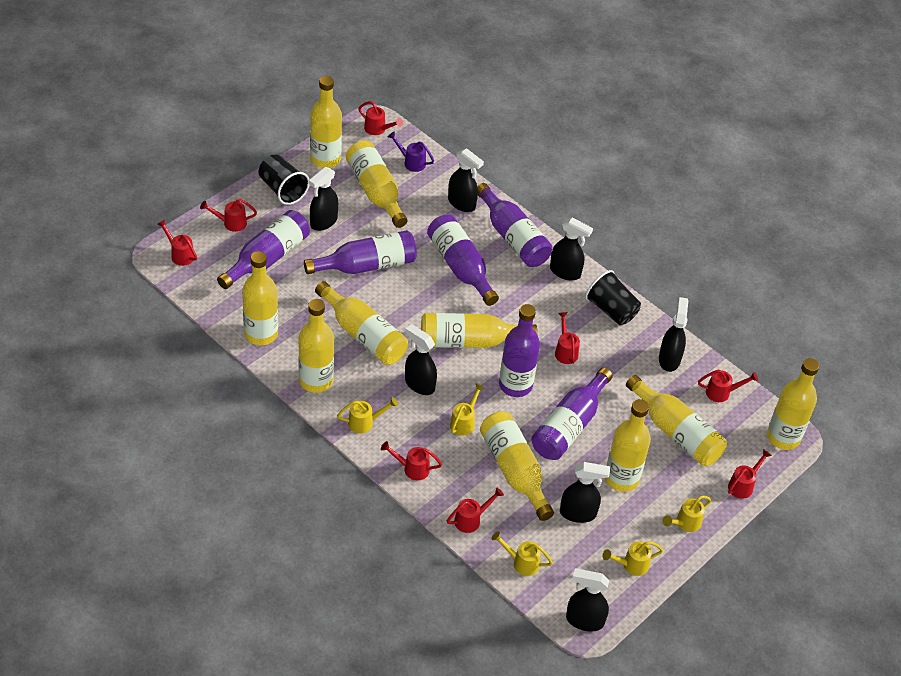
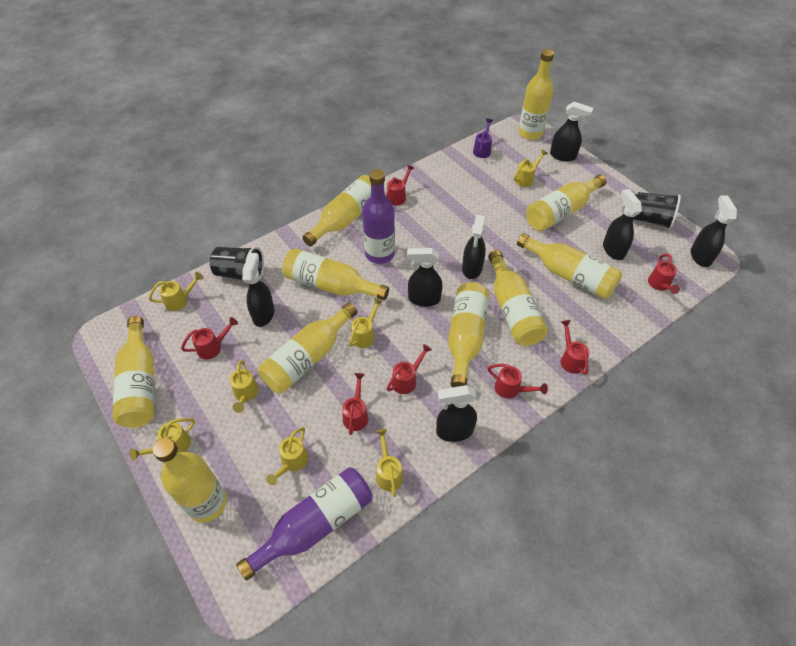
purple bottle: [217,210,310,289] [304,230,417,274] [427,215,499,306] [477,183,552,267] [499,304,540,397] [531,367,613,460] = 6 -> [236,467,373,581] [362,169,395,264] = 2
red watering can: [157,219,197,266] [200,199,257,232] [358,101,403,135] [381,441,442,480] [447,487,504,533] [555,312,580,364] [698,369,758,402] [728,449,772,499] = 8 -> [181,317,238,359] [342,373,368,435] [386,165,414,206] [387,344,432,394] [488,364,548,399] [561,320,590,375] [648,254,680,294] = 7
yellow watering can: [337,397,398,434] [450,383,485,436] [491,531,553,576] [602,541,663,576] [663,495,712,532] = 5 -> [130,418,195,460] [149,272,203,311] [230,360,259,413] [266,427,308,486] [349,298,383,348] [376,429,403,497] [514,149,548,187] = 7

